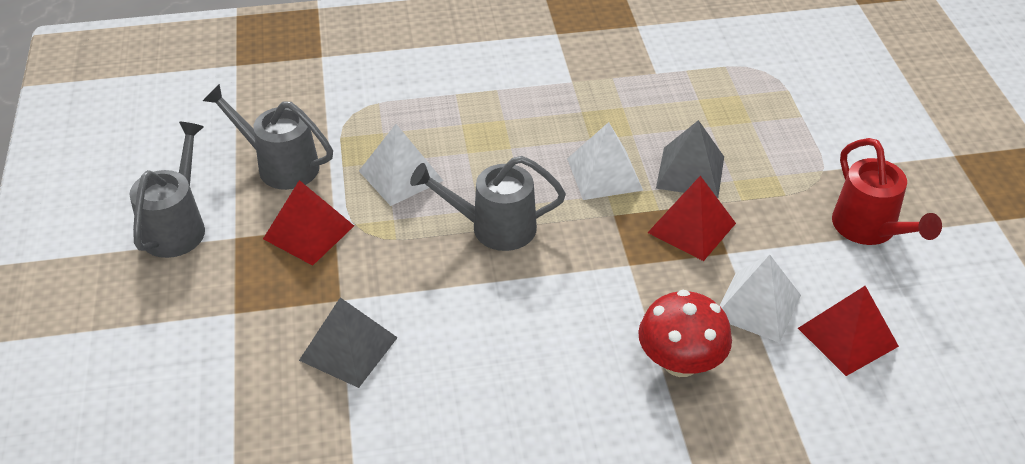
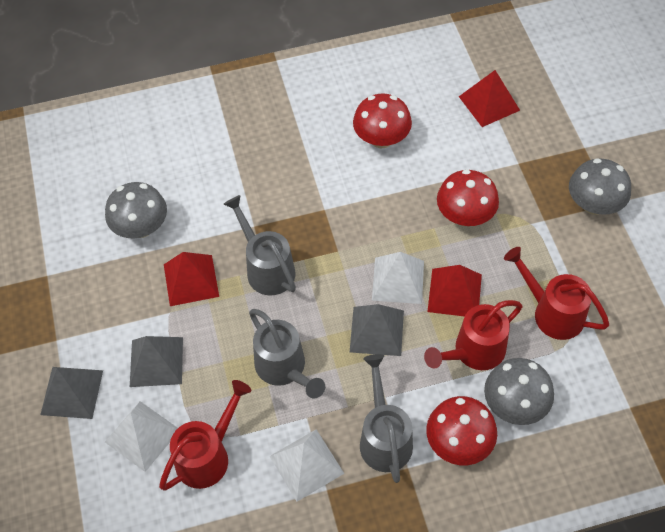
grey mushroom: none = 0 -> [105,182,167,238] [484,358,554,425] [569,158,631,215] = 3
grey pyramid: [299,297,398,388] [656,120,724,198] = 2 -> [40,367,103,419] [130,336,183,387] [350,304,404,356] = 3
red mushroom: [638,290,732,377] = 1 -> [353,93,412,148] [426,396,497,465] [437,169,499,226] = 3
red watering can: [832,138,942,245] = 1 -> [159,380,251,491] [424,300,523,370] [504,247,609,340] = 3

